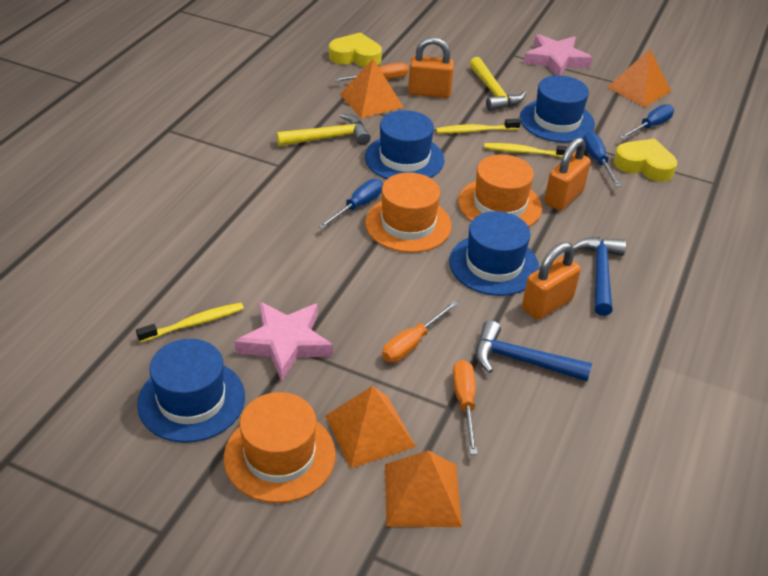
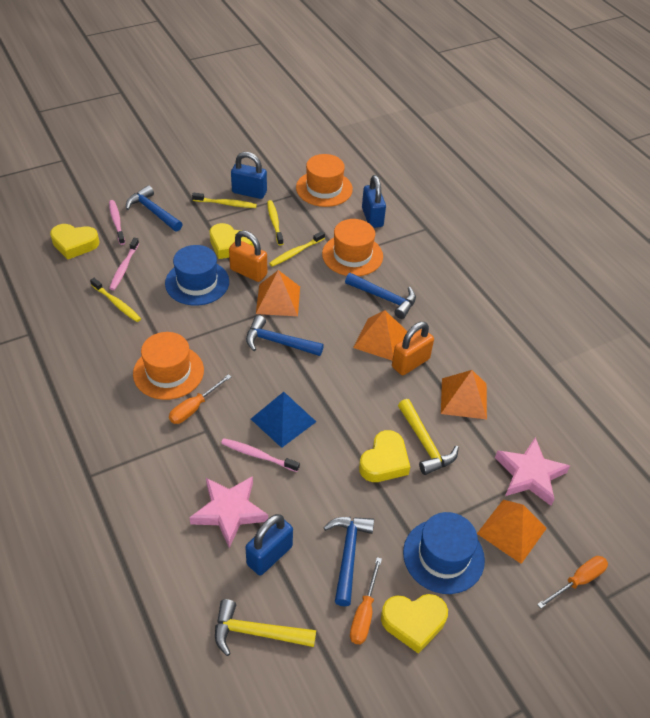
blue hammer: [476,320,592,381] [573,237,626,316] = 2 -> [126,185,182,231] [246,315,324,356] [323,517,374,606] [345,273,416,319] = 4
blue hat: [137,339,245,443] [365,110,444,179] [449,211,540,296] [520,75,595,143] = 4 -> [165,245,229,306] [403,512,485,594] = 2
blue padlock: none = 0 -> [231,152,267,199] [245,514,293,575] [362,175,386,228] = 3
blue pyramid: none = 0 -> [251,392,316,448] = 1
blue screwdriver: [318,179,383,229] [584,132,621,187] [620,104,674,139] = 3 -> none = 0
orange padlock: [408,37,454,98] [522,242,581,320] [544,137,591,211] = 3 -> [229,230,267,282] [392,322,434,375] = 2
pink toothbrush: none = 0 -> [109,200,125,245] [109,238,139,290] [221,438,300,472] = 3
yellow heart: [329,32,382,67] [614,139,677,182] = 2 -> [50,224,99,260] [210,223,254,259] [359,430,410,482] [381,594,448,654] = 4
yellow toothbrush: [136,303,244,343] [436,119,521,133] [484,143,568,158] = 3 -> [90,278,141,322] [192,193,257,208] [267,200,283,246] [269,231,325,267] = 4

